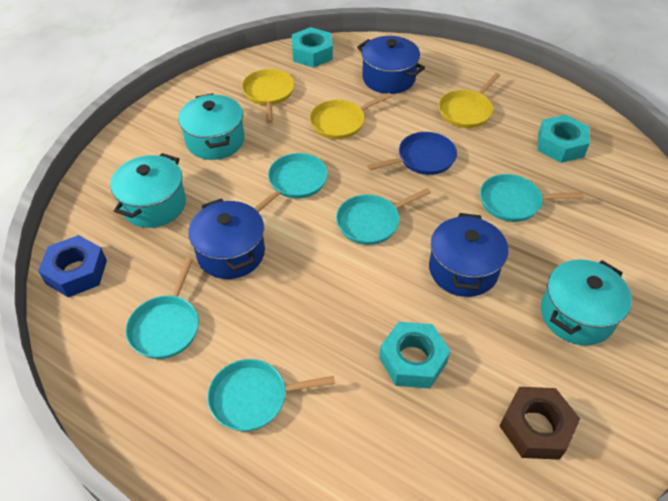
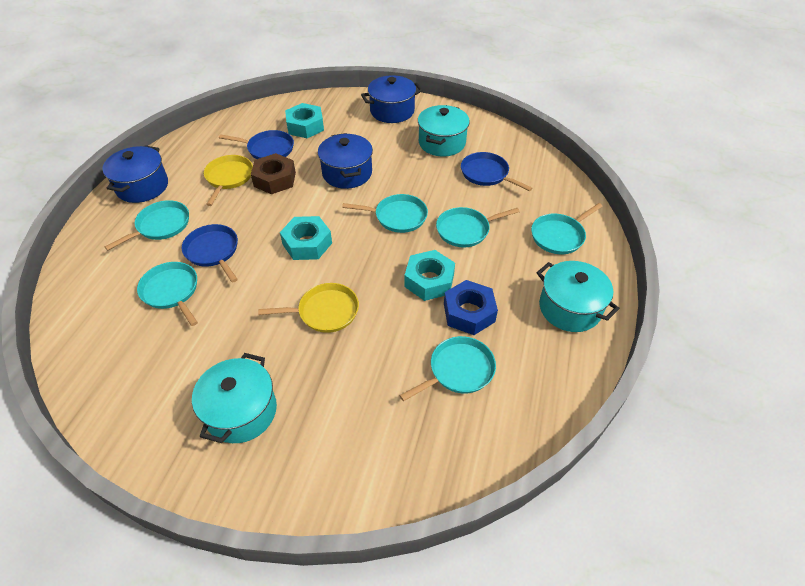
blue pan: [367,132,457,175] = 1 -> [182,224,238,283] [219,130,294,159] [461,152,532,191] = 3
turquoise pan: [126,258,199,359] [207,359,335,431] [254,153,328,212] [336,188,431,245] [480,174,584,222] = 5 -> [105,200,189,250] [137,262,198,326] [342,194,428,233] [399,336,496,401] [436,207,520,248] [531,203,603,254] = 6
yellow pan: [242,69,294,123] [309,93,392,139] [439,73,500,128] = 3 -> [204,155,253,206] [258,283,359,333] = 2

